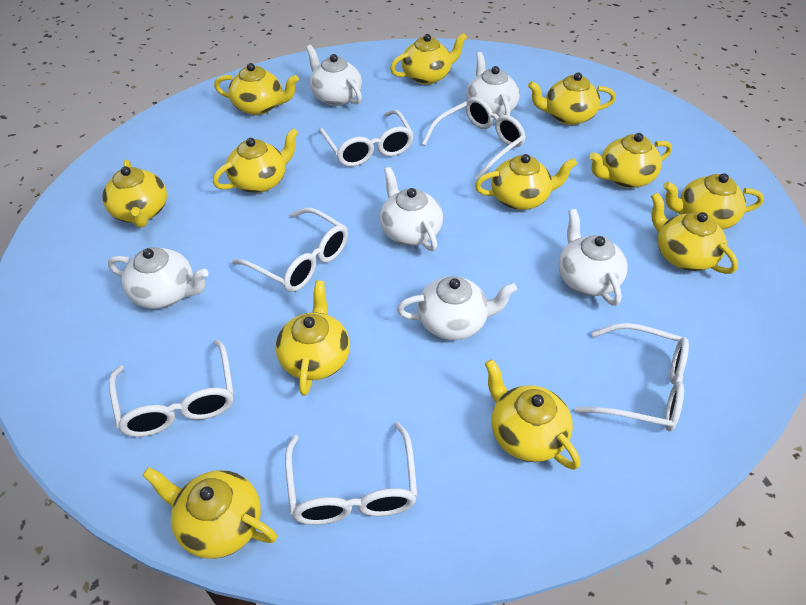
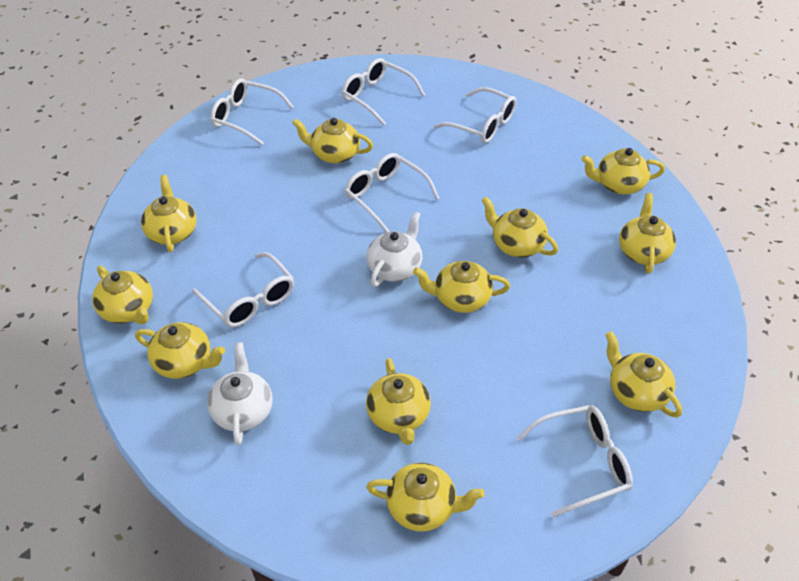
white teapot: [108,247,209,309] [306,45,362,106] [380,167,443,251] [397,276,517,340] [466,52,520,116] [558,209,628,306] = 6 -> [207,342,273,445] [366,211,422,287] = 2
yellow teapot: [102,159,167,228] [142,467,277,559] [213,128,299,193] [214,63,299,115] [276,281,350,396] [390,33,467,85] [475,154,577,210] [485,359,580,470] [528,73,616,125] [589,133,672,188] [651,192,738,274] [663,173,764,230] = 12 -> [92,266,153,324] [135,322,225,379] [141,175,197,252] [292,118,373,164] [366,358,431,445] [366,463,485,532] [413,261,510,313] [481,196,558,258] [581,148,665,195] [605,331,682,418] [619,193,676,273] = 11

